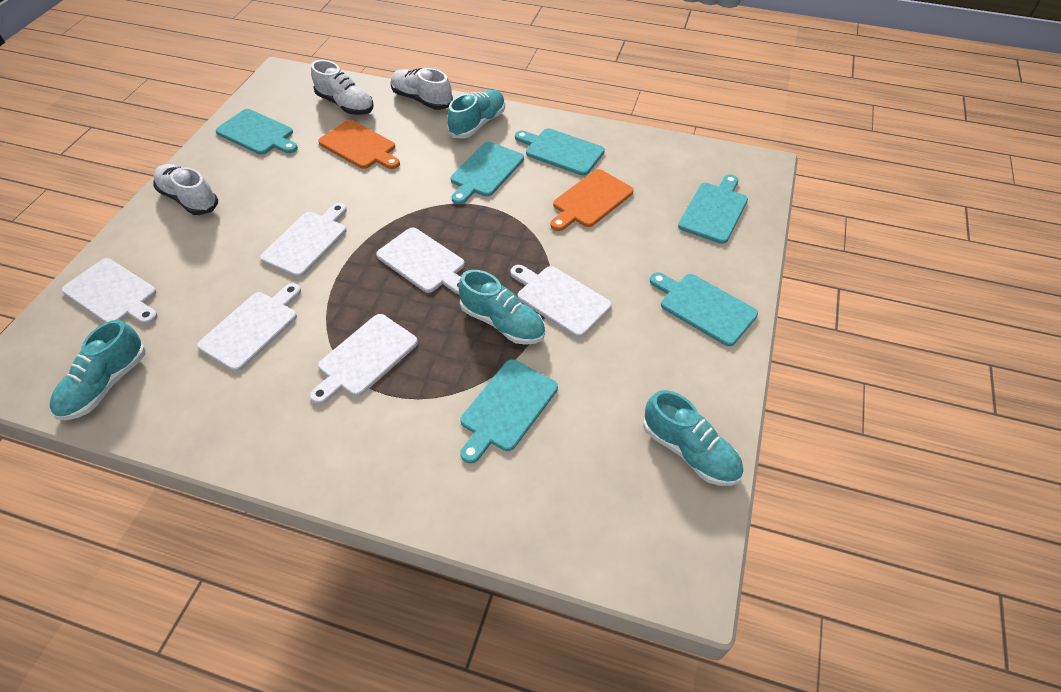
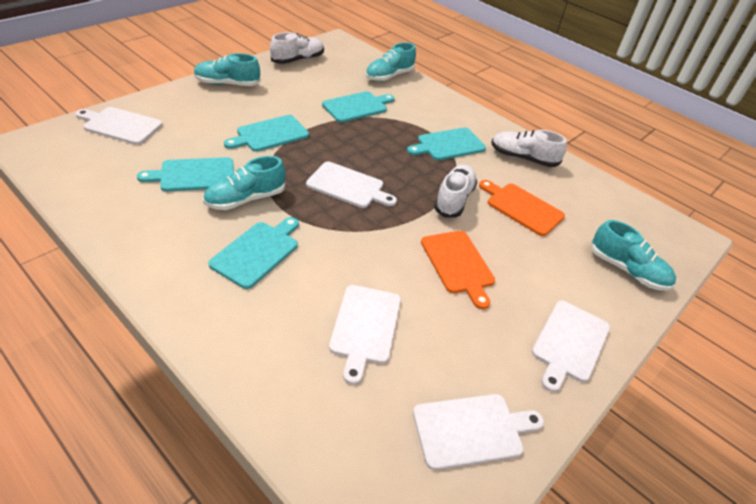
turquoise cutting board: [216,109,298,155] [451,142,524,204] [460,360,558,464] [515,128,605,176] [650,272,758,346] [678,175,748,244] = 6 -> [137,157,234,192] [208,217,299,289] [224,115,309,152] [322,91,395,123] [407,128,486,160] = 5
white cutting board: [62,258,158,325] [197,283,301,372] [260,203,347,277] [310,314,418,405] [376,227,465,295] [510,265,612,338] = 6 -> [76,107,162,145] [306,161,397,208] [329,285,401,385] [413,394,544,470] [532,301,610,392] = 5

